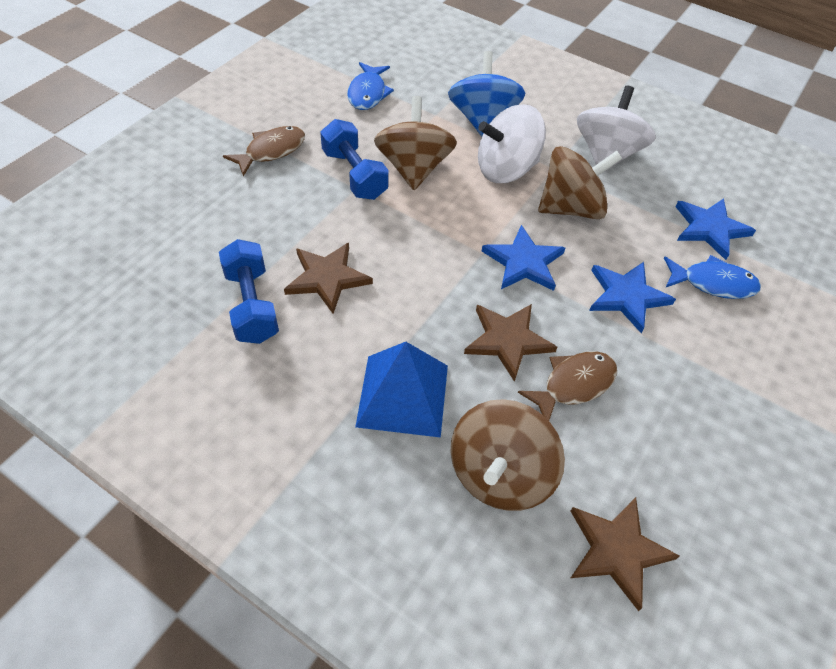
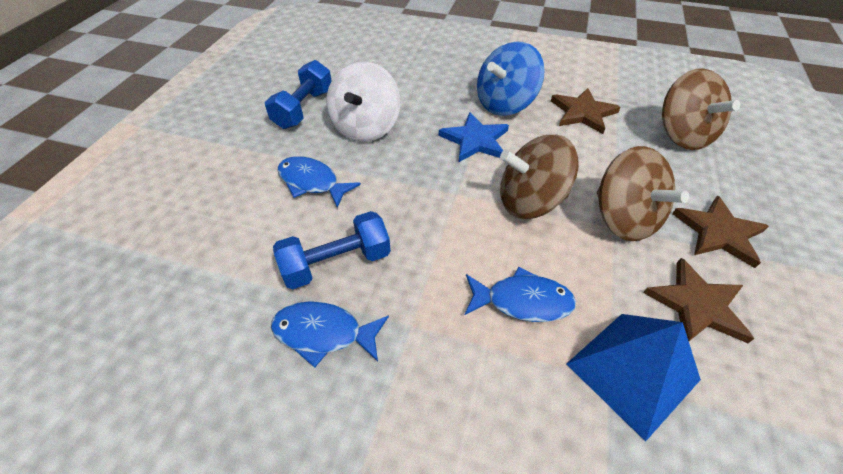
blue fish: [347,62,394,110] [664,255,761,299] = 2 -> [271,301,389,368] [278,156,361,208] [465,266,576,322] = 3
blue star: [482,225,565,291] [589,262,676,333] [675,198,756,260] = 3 -> [439,112,509,162] = 1
brown fish: [223,126,305,176] [518,351,617,421] = 2 -> none = 0
white spinning top: [478,104,546,183] [577,86,656,172] = 2 -> [327,62,400,142] = 1

